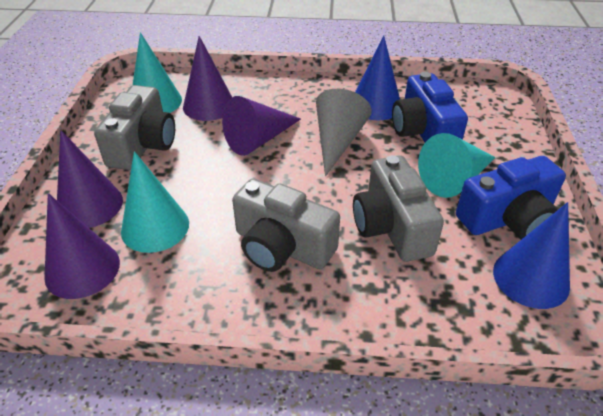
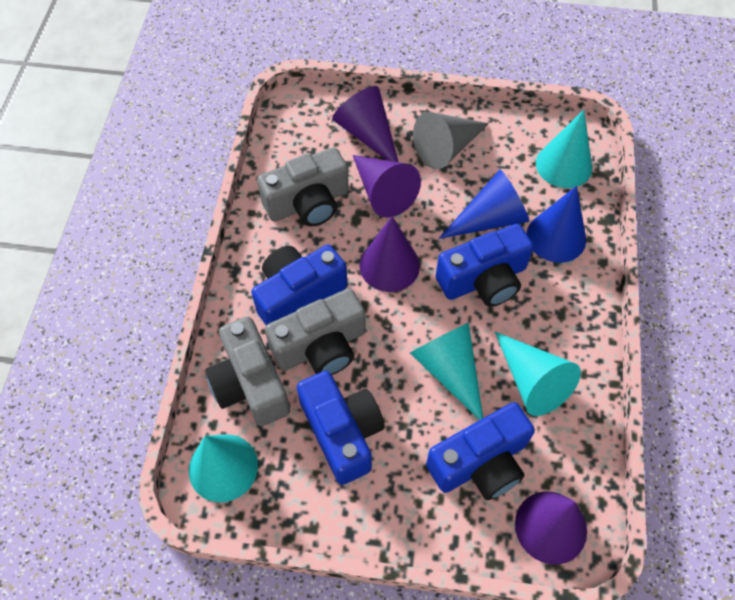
blue camera: [392,72,468,142] [456,156,566,239] = 2 -> [251,245,347,325] [297,371,385,485] [426,402,535,500] [436,224,534,307] = 4
turquoise cone: [121,151,189,253] [133,32,182,113] [418,133,495,198] = 3 -> [189,435,258,502] [410,322,483,420] [495,332,581,416] [536,110,592,188] = 4

